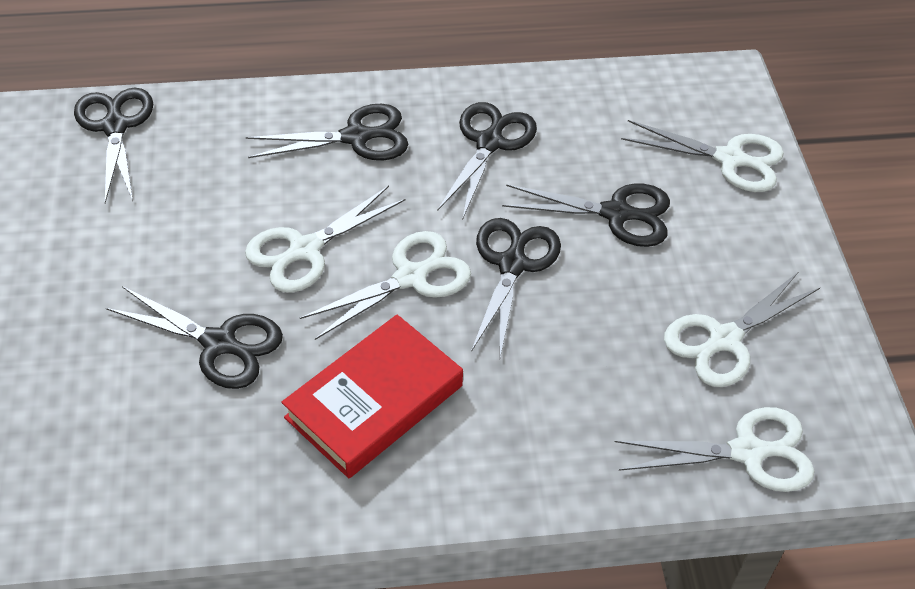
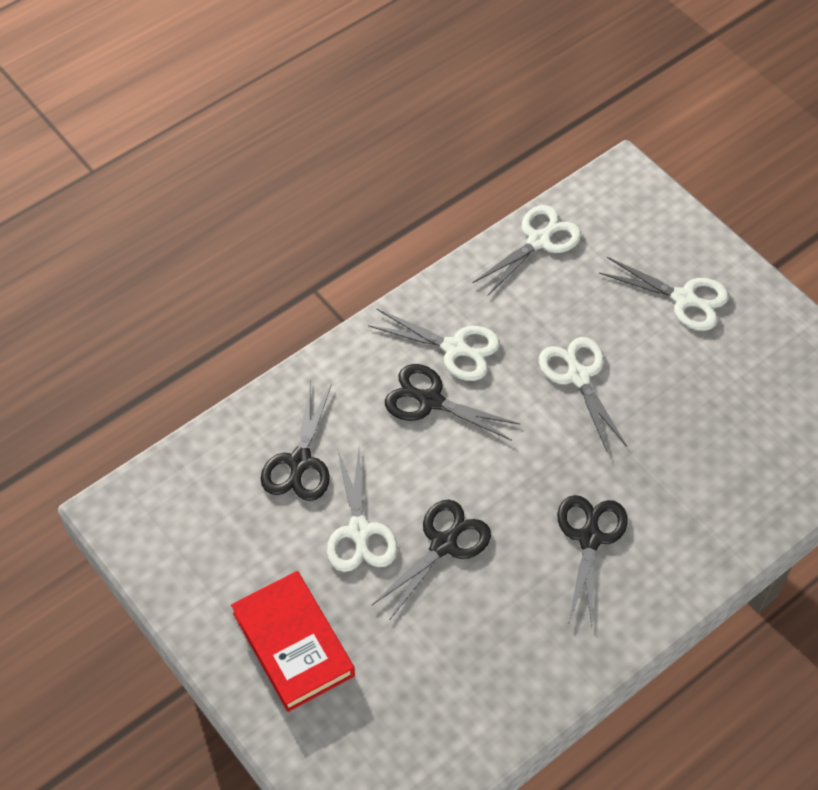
black scissors: [74,88,153,203] [106,286,283,389] [246,104,408,160] [437,102,537,218] [471,218,561,357] [502,184,670,247] = 6 -> [261,382,332,501] [372,500,491,619] [385,364,520,441] [557,495,628,626] = 4

